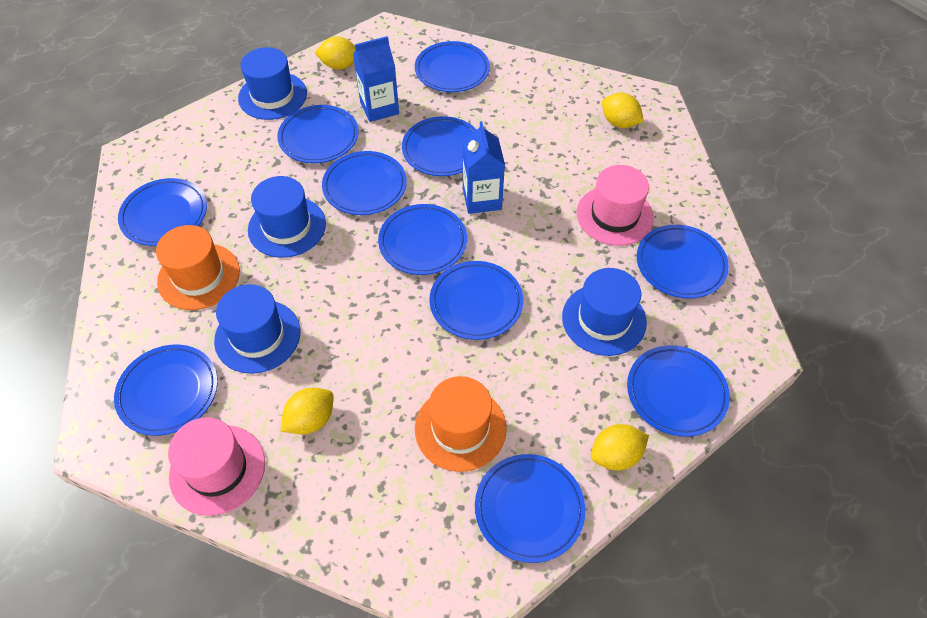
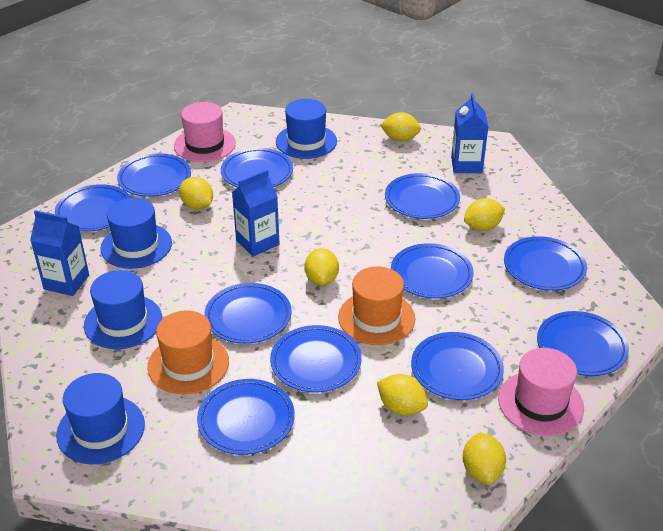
blue carton: [353,36,399,122] [463,121,505,214] = 2 -> [30,210,89,296] [232,170,280,257] [451,93,488,173] = 3
yellow lemon: [281,388,334,435] [314,36,356,70] [591,424,649,470] [602,93,644,128] = 4 -> [179,177,213,210] [304,248,339,286] [377,374,428,416] [380,112,421,142] [463,433,506,484] [464,198,505,231] = 6

